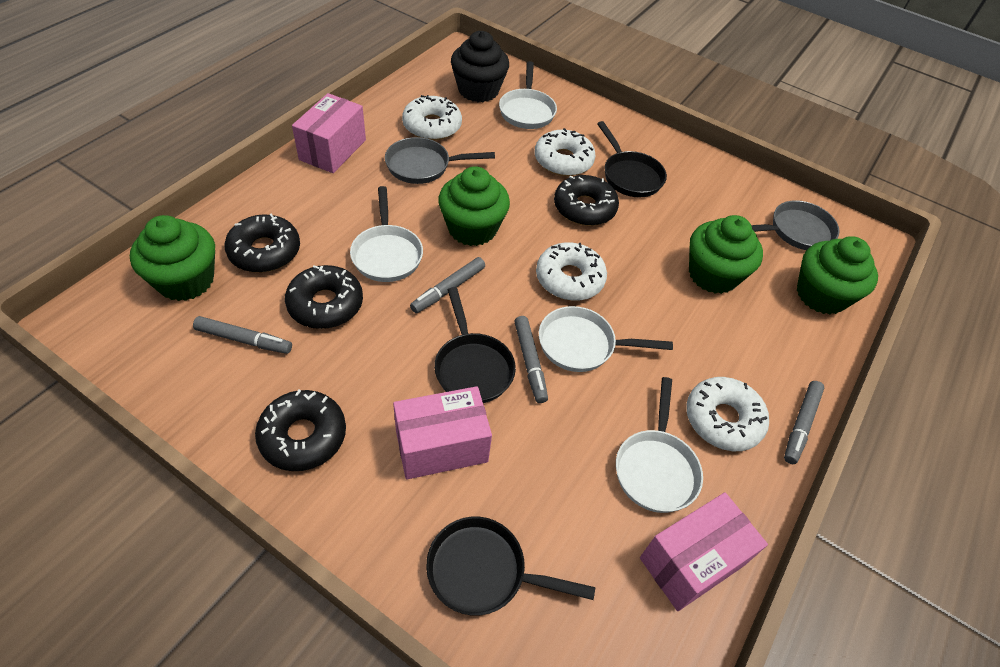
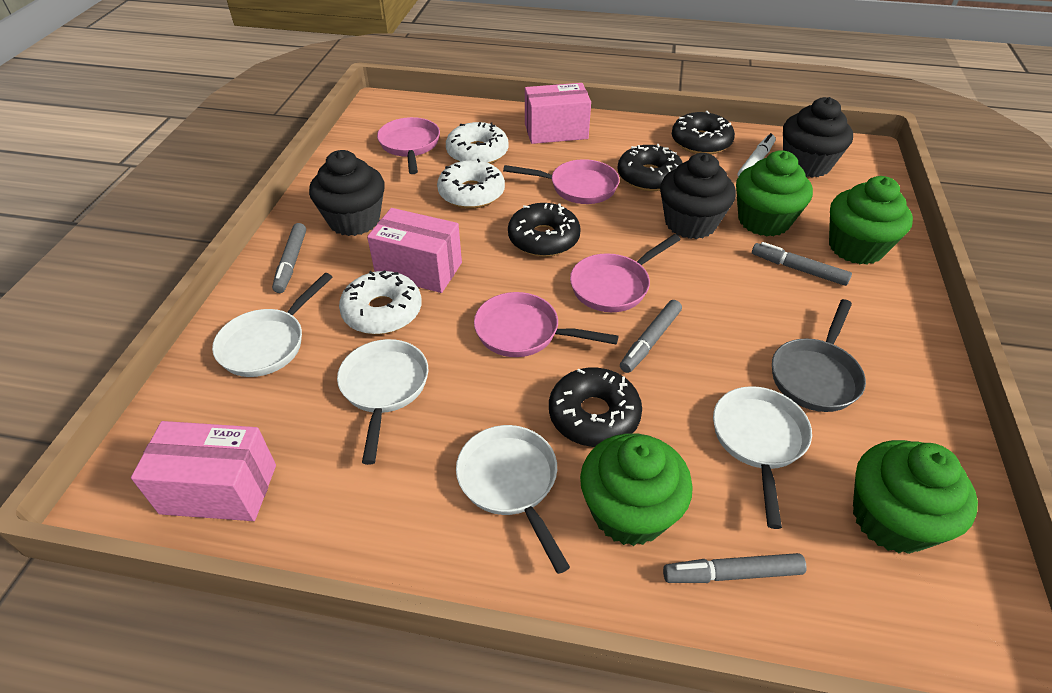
black cupcake: [451,31,509,102] = 1 -> [309,150,385,236] [660,153,736,239] [783,97,853,178] = 3
black pan: [426,517,595,615] [434,287,516,403] [597,121,667,197] = 3 -> none = 0
grey pan: [385,137,495,184] [751,200,839,250] = 2 -> [772,299,866,412] = 1
pink pan: none = 0 -> [377,117,440,174] [474,292,619,357] [503,159,620,204] [570,234,681,312] = 4
white donut: [402,95,462,140] [535,128,596,176] [536,243,607,301] [686,377,769,451] = 4 -> [339,270,422,335] [437,159,505,209] [446,122,509,164] = 3
white marker: none = 0 -> [738,133,776,177] = 1

